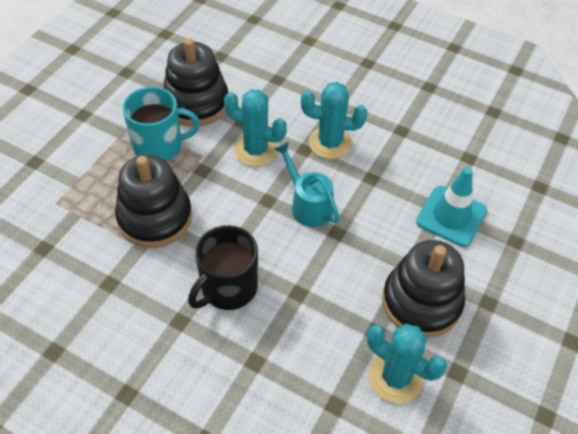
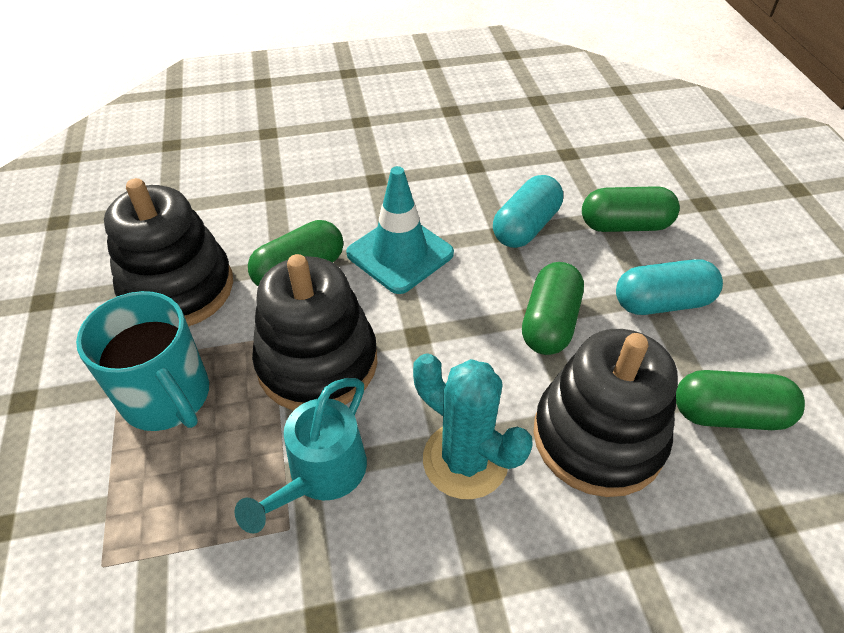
black mug: [188,225,258,310] = 1 -> none = 0
green capsule: none = 0 -> [248,220,343,286] [522,262,584,355] [582,186,680,232] [676,370,805,430] = 4
turquoise cactus: [224,89,287,167] [301,82,367,159] [367,324,447,403] = 3 -> [413,353,533,499] = 1
turquoise capsule: none = 0 -> [493,175,563,248] [616,259,723,315] = 2

